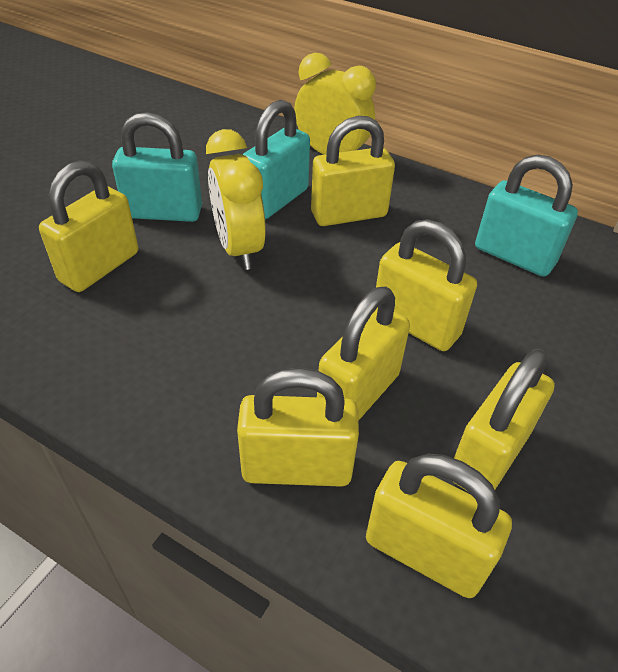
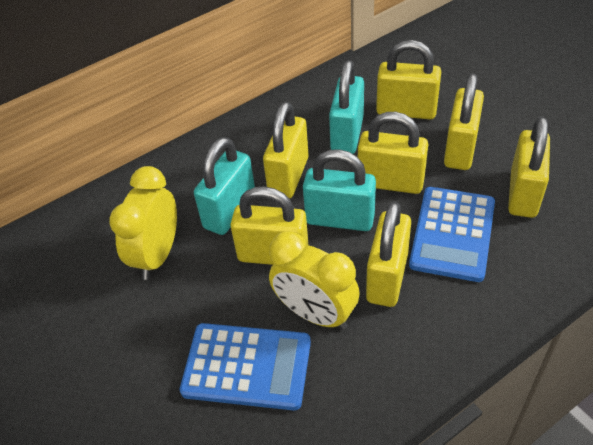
blue calculator: none = 0 -> [180,323,311,411] [409,187,495,282] = 2

